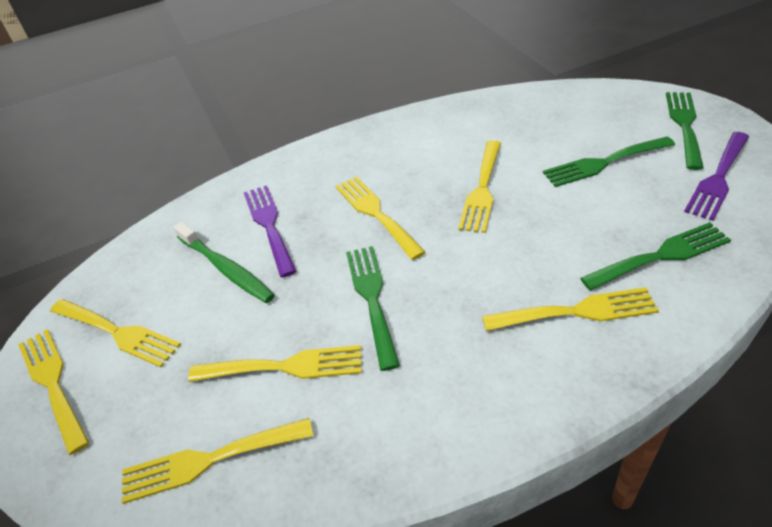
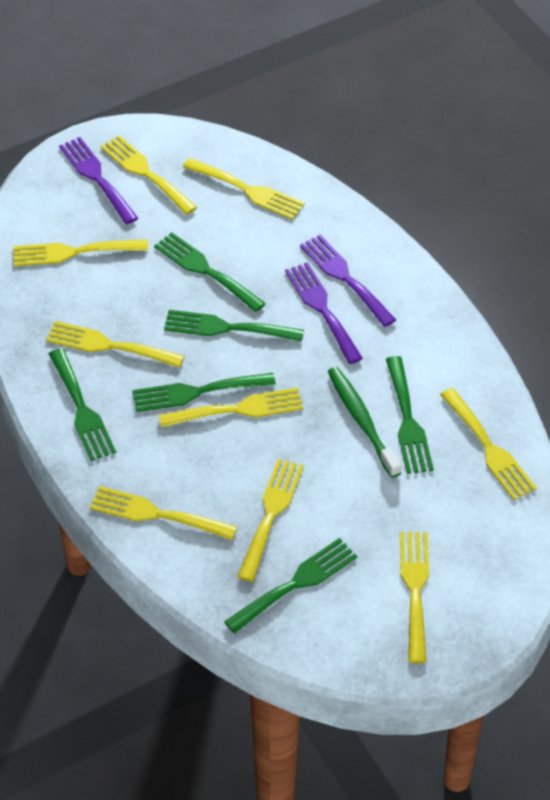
green fork: [346,246,400,371] [543,137,675,187] [580,222,731,290] [666,92,704,170] = 4 -> [49,348,116,461] [132,373,276,412] [154,232,266,312] [164,310,304,342] [224,538,357,633] [386,356,434,474] = 6
purple fork: [244,185,297,278] [684,132,749,221] = 2 -> [59,137,138,224] [285,262,363,364] [300,235,396,327] = 3
yellow fork: [18,329,90,455] [50,299,181,367] [122,418,314,504] [188,345,362,382] [335,176,426,260] [458,140,501,233] [482,287,659,331] = 7 -> [13,239,148,266] [46,321,184,368] [89,486,237,540] [100,135,197,215] [159,387,303,427] [183,158,305,220] [237,459,304,582] [400,532,429,663] [440,388,537,500] = 9

